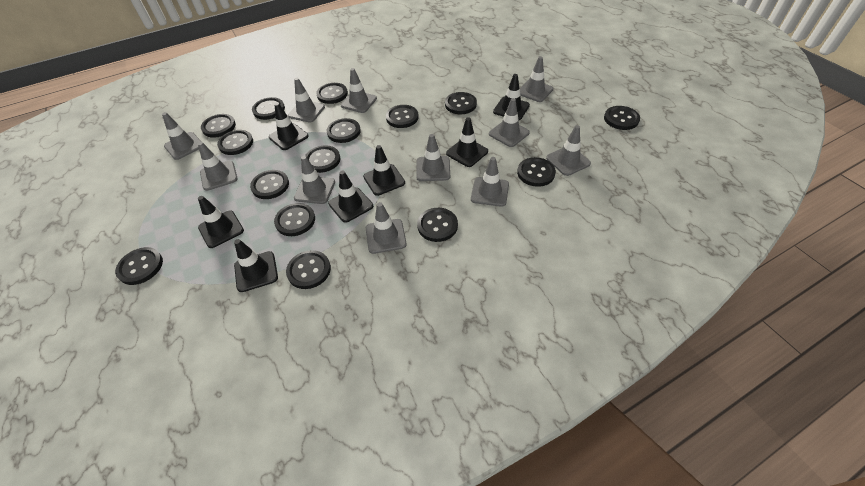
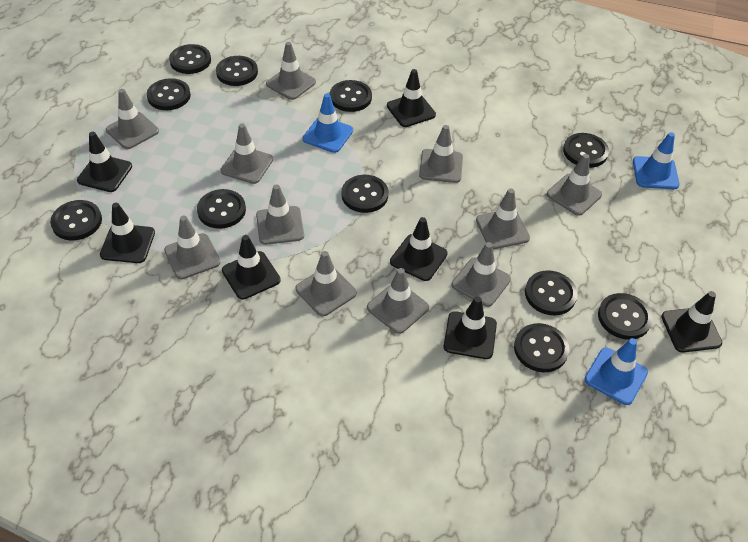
black button: [115,247,163,285] [201,114,236,138] [217,130,253,155] [250,170,289,199] [252,97,285,120] [274,203,315,236] [286,250,331,289] [305,145,340,173] [316,83,348,104] [327,118,361,143] [386,105,419,128] [417,208,458,242] [445,92,477,114] [517,157,556,187] [604,106,640,130] = 15 -> [50,200,102,241] [147,78,191,110] [169,44,211,74] [197,189,246,229] [216,56,258,86] [330,80,372,112] [342,175,388,213] [514,323,569,372] [525,270,578,315] [563,133,609,168] [598,293,652,340] = 11
blue traffic cone: none = 0 -> [303,93,353,153] [584,338,648,405] [633,132,680,189] = 3

